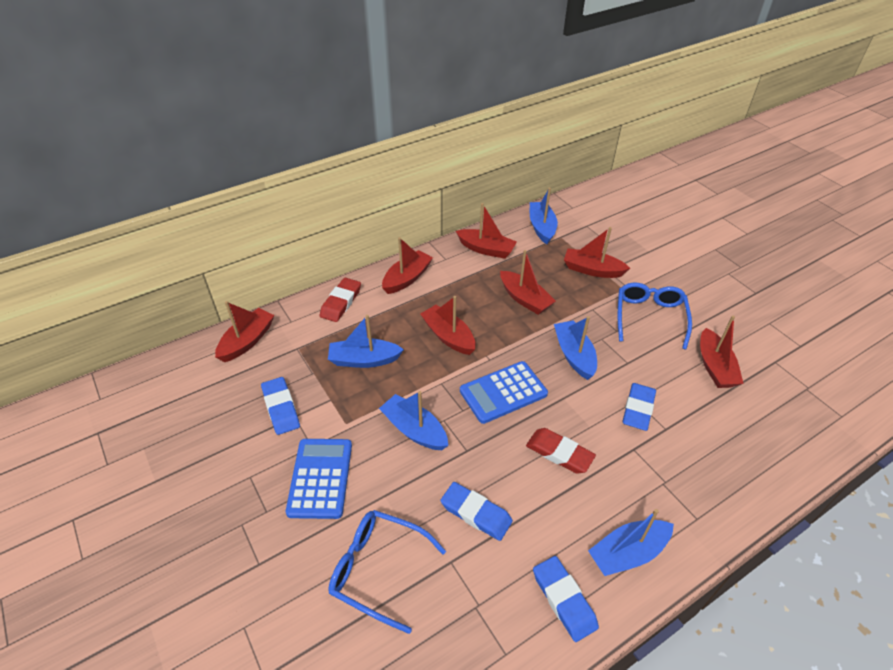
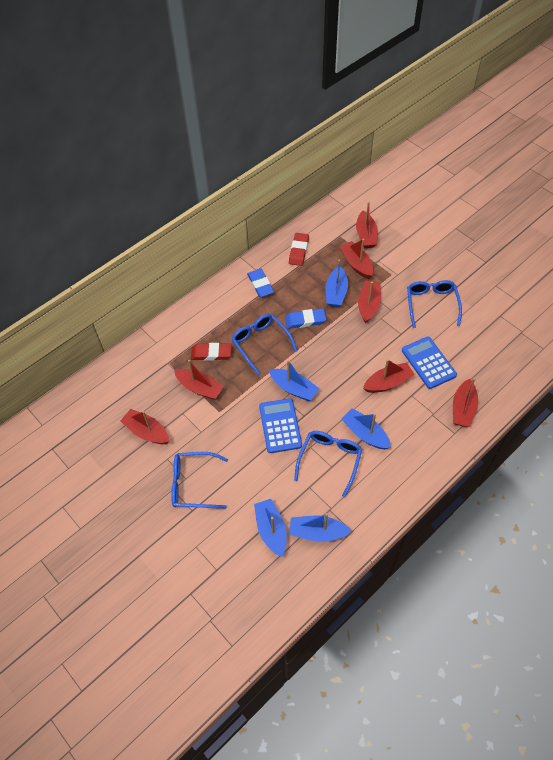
blue eraser: [261,377,300,435] [440,482,513,541] [533,556,599,642] [622,383,656,431] = 4 -> [247,269,274,297] [285,309,326,329] = 2
blue glasses: [328,510,446,634] [618,283,692,349] = 2 -> [171,452,228,509] [231,314,297,375] [294,431,362,497] [407,280,462,328] = 4

